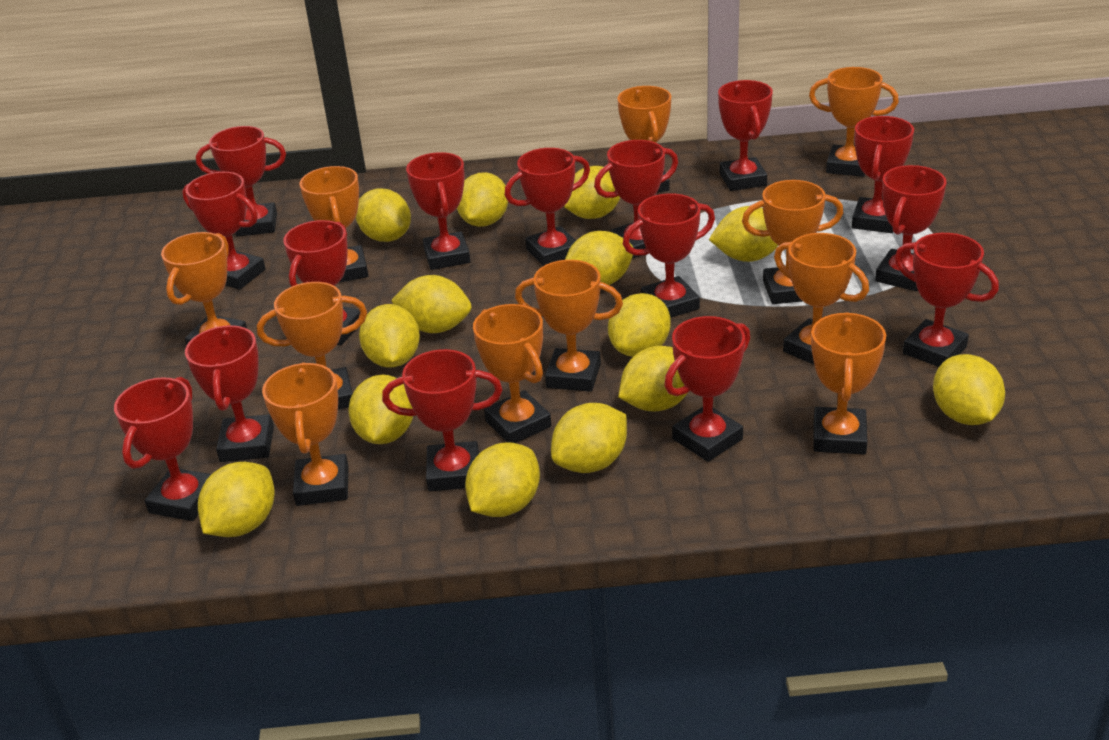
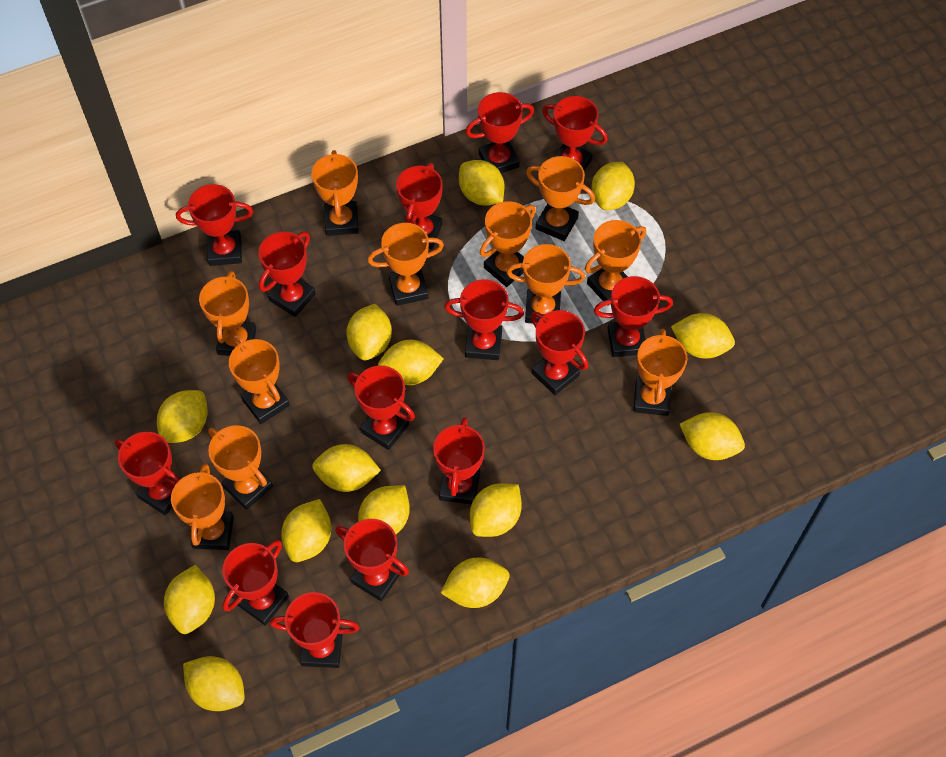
red trophy: [114,377,211,521] [182,172,266,290] [185,325,274,462] [196,126,286,236] [283,220,360,346] [382,349,502,491] [406,152,470,270] [505,148,590,266] [594,140,678,259] [623,193,715,318] [664,316,750,462] [718,80,773,191] [852,116,914,233] [875,165,946,291] [895,233,999,367] = 15 -> [114,432,180,515] [176,184,253,266] [222,540,289,626] [258,232,316,317] [270,592,360,668] [335,519,409,601] [347,366,415,450] [396,163,443,249] [433,417,485,504] [444,279,524,360] [466,92,534,173] [531,310,588,395] [542,96,608,171] [594,276,673,357] = 14

